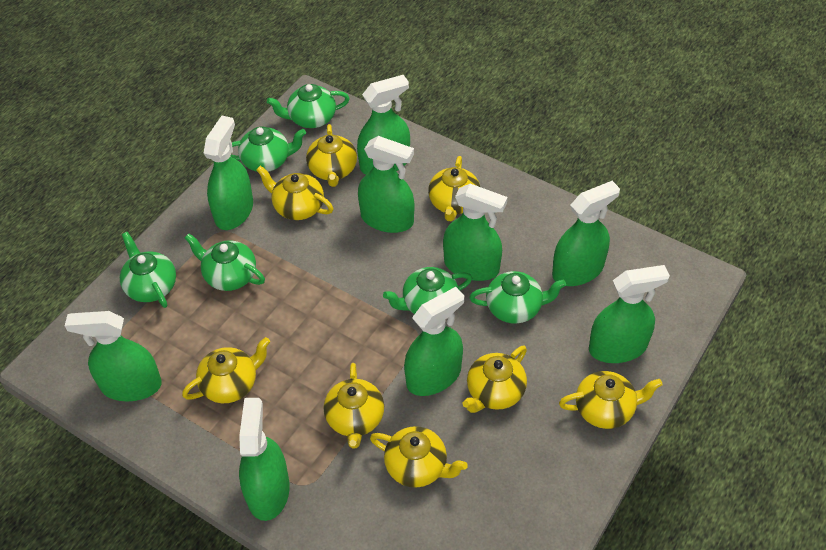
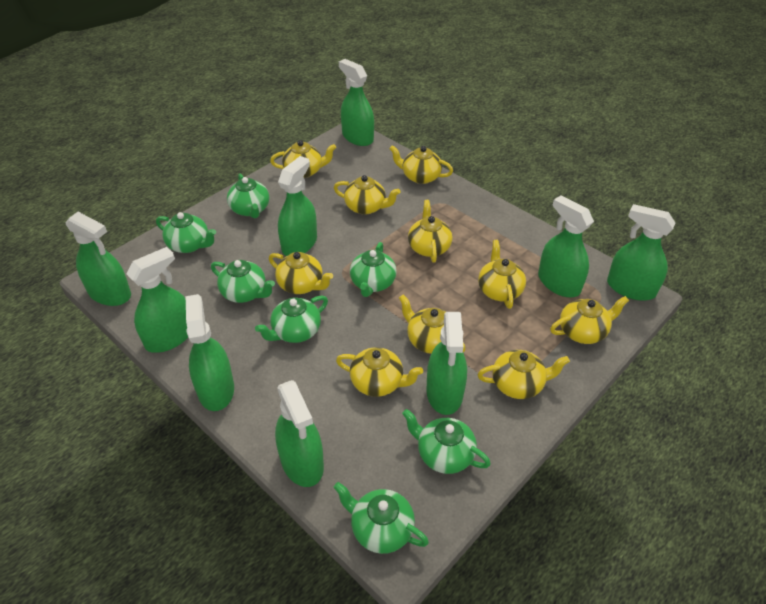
green teapot: [120,232,176,308] [185,233,265,291] [231,127,306,172] [267,84,350,128] [383,267,472,314] [469,271,566,324] = 6 -> [156,212,216,253] [211,260,275,303] [227,174,269,218] [255,296,328,343] [333,482,429,554] [350,242,397,297] [402,409,491,474] = 7
yellow teapot: [182,337,270,403] [256,166,333,220] [306,124,357,187] [324,363,384,449] [370,426,468,488] [428,156,480,221] [463,346,527,413] [559,371,663,429] = 8 -> [269,252,333,294] [270,140,336,178] [334,175,400,215] [336,347,423,397] [389,145,453,184] [399,295,466,354] [408,200,453,263] [477,350,570,399] [478,240,526,309] [550,296,629,344] = 10

